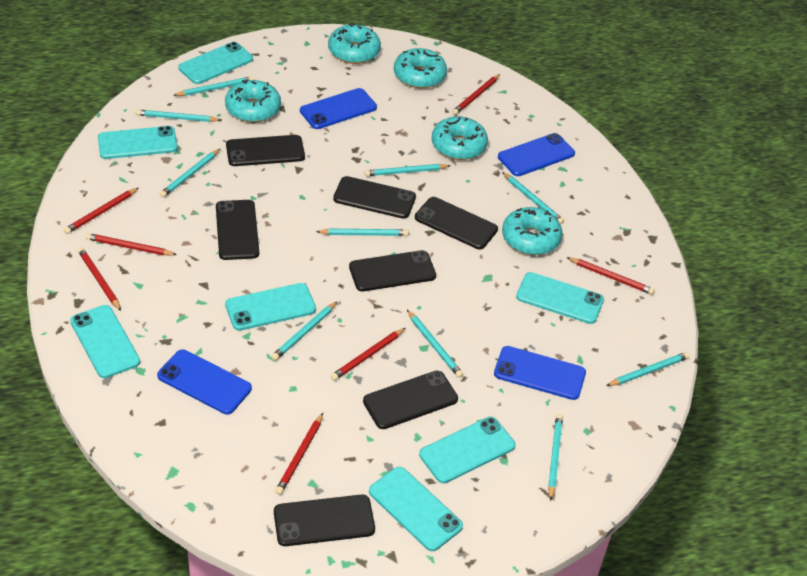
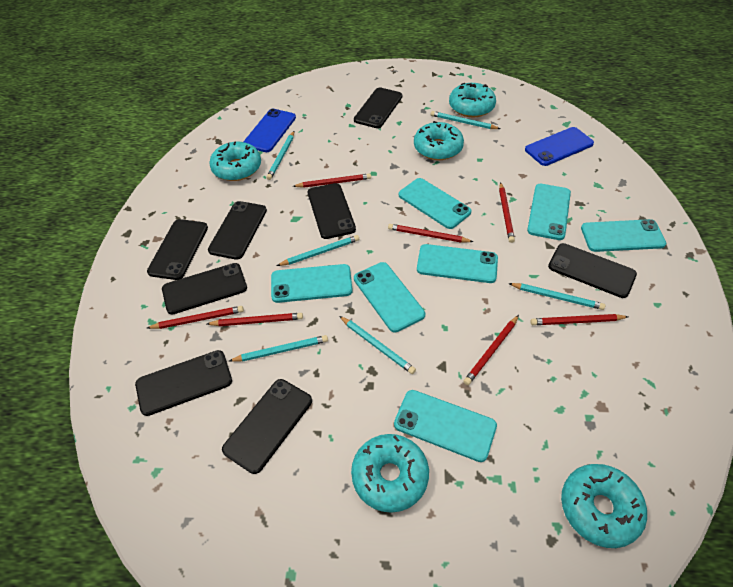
black phone: [216,200,259,260] [226,135,305,166] [274,495,375,546] [333,176,416,219] [349,250,436,291] [363,371,458,429] [415,197,498,249] = 7 -> [135,350,232,416] [147,219,208,280] [162,263,247,314] [208,201,267,260] [222,379,312,474] [308,183,356,239] [354,87,402,128] [548,243,637,298] = 8
blue phone: [157,349,252,415] [300,88,377,129] [494,346,586,400] [498,133,575,176] = 4 -> [243,109,296,152] [525,127,594,166] = 2
turquoise pencil: [136,109,221,122] [160,149,220,198] [173,76,254,96] [271,301,338,360] [316,228,408,236] [365,164,450,176] [407,310,463,378] [502,172,564,224] [548,414,563,501] [606,352,689,386] = 10 -> [229,335,328,362] [266,131,294,180] [277,235,359,266] [339,316,416,374] [430,111,500,129] [508,283,605,310] = 6

